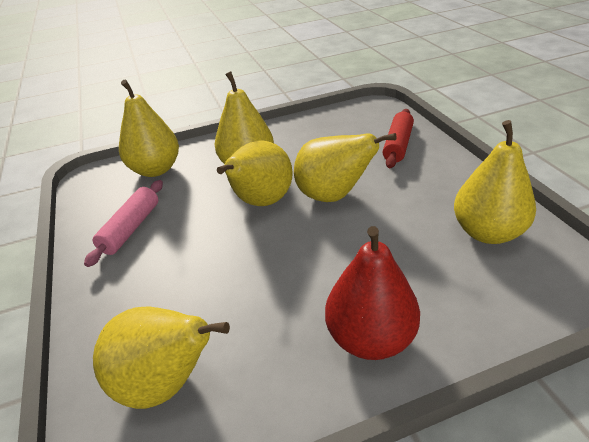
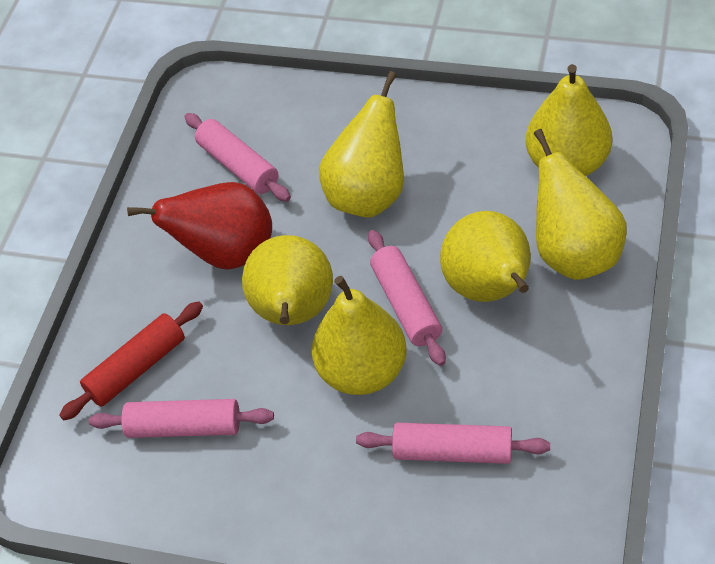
pink rolling pin: [84,180,163,267] = 1 -> [89,399,274,438] [185,113,291,202] [356,423,550,464] [368,230,446,366] = 4

